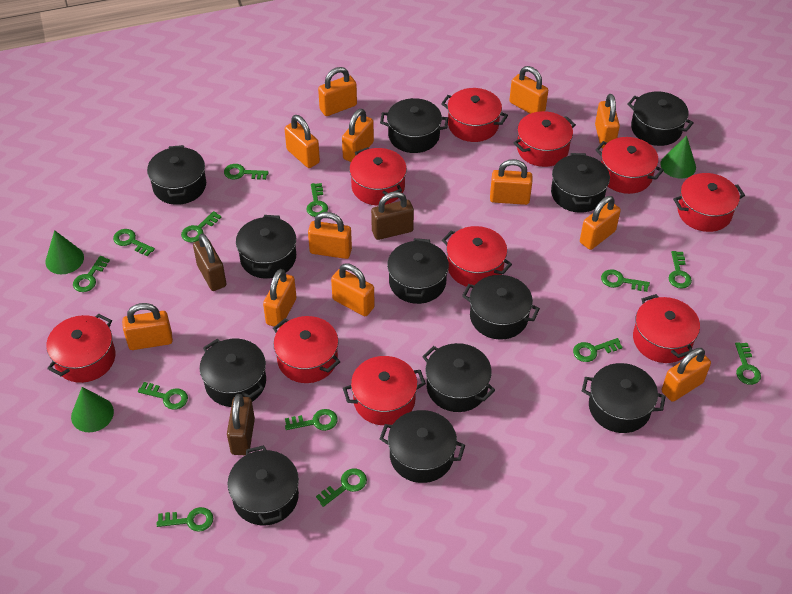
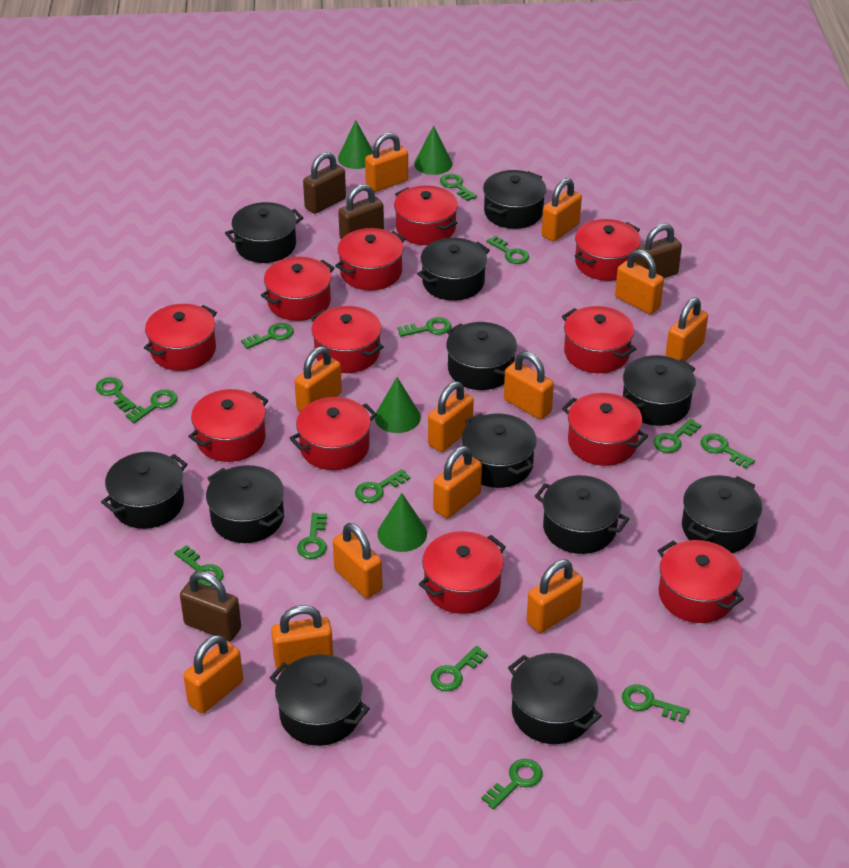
brown padlock: [193,233,226,291] [227,394,255,455] [371,191,414,240] = 3 -> [180,571,241,641] [303,152,346,214] [338,184,384,239] [634,224,682,278] = 4
green cone: [45,230,84,274] [71,387,114,432] [660,136,696,178] = 3 -> [338,120,373,169] [375,377,421,433] [378,493,427,552] [414,126,452,175] = 4
green key: [73,256,110,292] [113,229,155,256] [138,382,188,410] [157,507,213,532] [181,211,222,242] [224,164,268,180] [285,409,338,431] [306,183,328,217] [316,469,367,507] [573,338,623,362] [601,269,650,292] [669,251,692,289] [735,342,761,385] = 13 -> [96,377,137,413] [126,389,178,423] [174,545,223,587] [241,323,294,349] [297,513,327,559] [355,469,410,503] [398,317,451,337] [431,646,488,691] [440,174,477,201] [482,759,543,810] [486,236,529,264] [622,685,690,723] [653,418,701,453] [701,433,755,469] = 14
red pot: [46,314,115,383] [273,316,340,383] [343,356,426,425] [349,147,407,205] [441,88,508,142] [442,226,512,288] [514,111,576,167] [596,137,664,194] [633,294,700,363] [673,173,745,232] = 10 -> [144,304,217,371] [188,389,268,462] [261,257,334,321] [290,397,377,470] [311,306,384,373] [335,228,405,291] [394,186,458,245] [419,531,506,614] [562,306,636,373] [562,393,648,466] [575,219,641,281] [658,540,744,623] = 12

